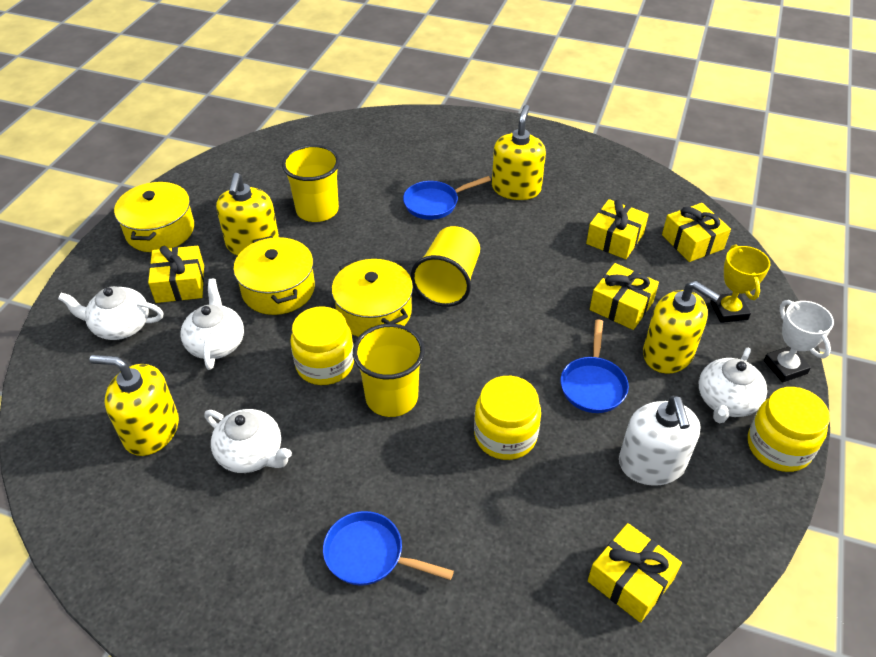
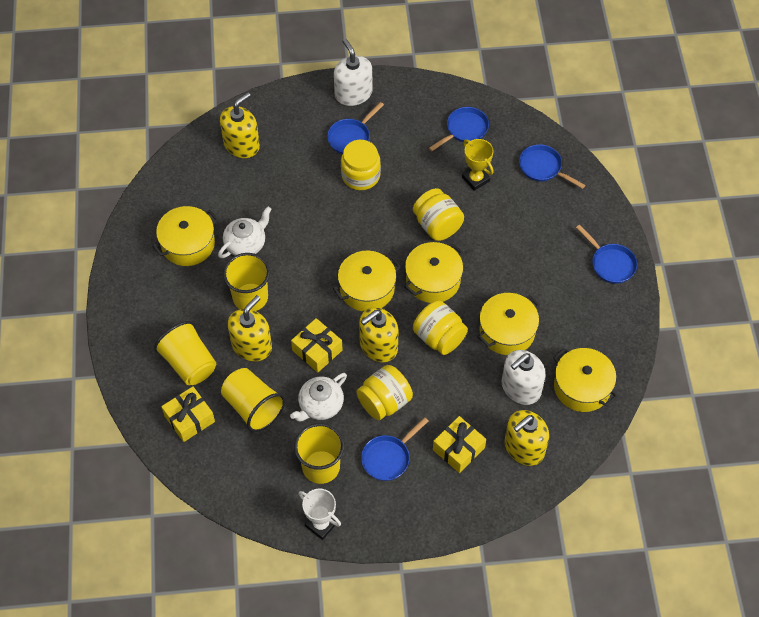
blue pan: [323,511,454,586] [403,176,491,220] [561,320,629,413] = 3 -> [327,102,384,154] [361,417,429,481] [429,107,489,151] [519,144,585,189] [576,225,637,284] = 5
white soap dispenser: [619,396,701,486] = 1 -> [334,39,372,106] [502,350,546,405] = 2
white teapot: [58,286,163,340] [181,279,244,370] [204,409,292,473] [699,348,767,423] = 4 -> [218,207,272,258] [290,373,347,422] = 2
yellow cup: [282,145,340,222] [353,324,425,417] [411,226,480,307] = 3 -> [154,321,216,385] [221,368,285,432] [223,253,270,311] [294,423,344,484] = 4
yellow gift: [148,245,204,303] [586,199,649,259] [588,523,682,623] [590,263,659,330] [662,203,731,262] = 5 -> [161,386,215,442] [291,318,342,373] [433,416,486,473] = 3
yellow jar: [290,307,354,385] [474,376,541,460] [748,387,830,472] = 3 -> [341,140,381,190] [356,365,413,420] [413,188,464,241] [413,300,468,355] = 4
yellow pot: [114,181,194,252] [233,236,315,315] [332,259,413,337] = 3 -> [152,206,218,266] [333,251,401,312] [404,242,463,303] [478,293,540,355] [553,348,618,412] = 5

